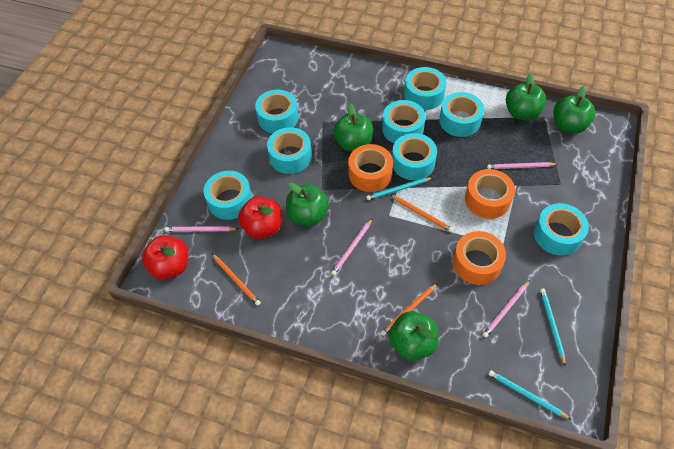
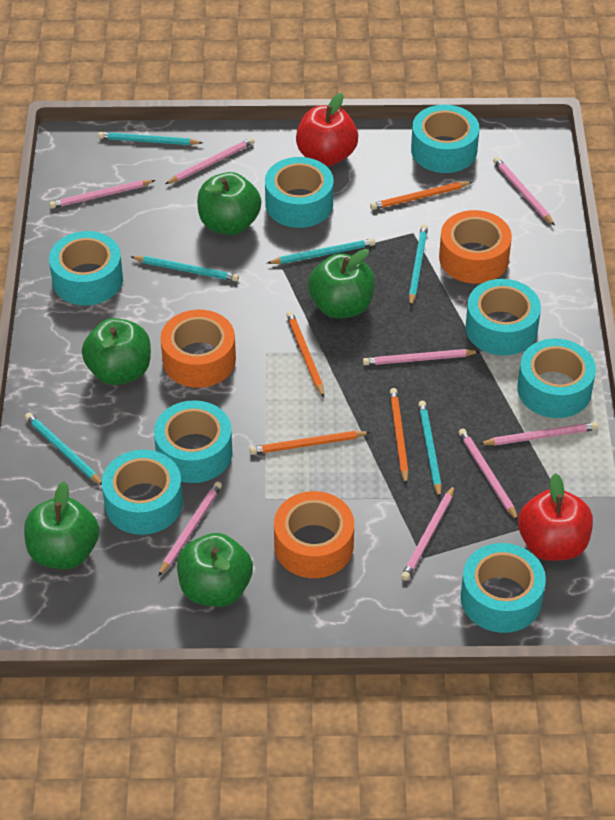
orange pencil: [212,254,261,306] [380,283,438,336] [391,195,453,232] = 3 -> [250,431,371,455] [286,311,324,398] [370,182,472,210] [390,388,409,485] = 4
pink pencil: [165,226,239,232] [331,218,373,275] [482,280,530,338] [487,162,557,169] = 4 -> [49,180,156,208] [158,481,222,577] [165,138,255,184] [363,349,480,365] [401,485,455,581] [458,429,518,521] [479,422,598,446] [493,157,555,226] = 8
turquoise pencil: [366,177,433,200] [488,370,572,420] [540,288,565,366] = 3 -> [25,413,102,485] [98,132,203,145] [131,256,239,282] [267,239,375,264] [409,224,428,307] [418,401,442,498] = 6

